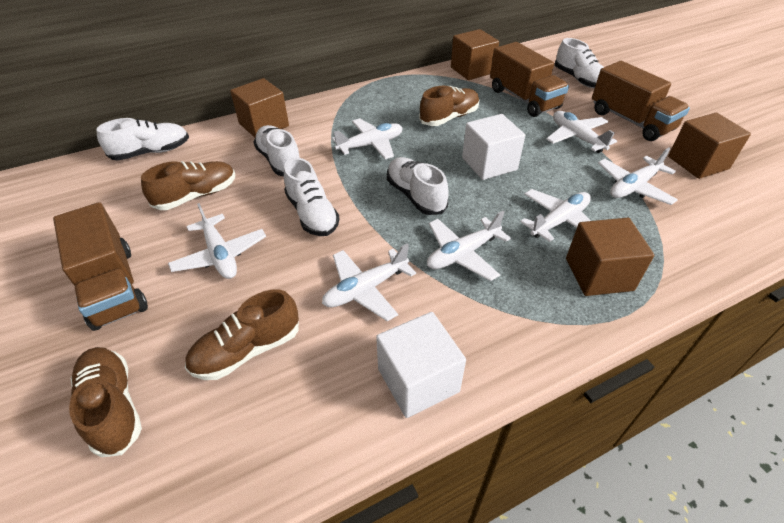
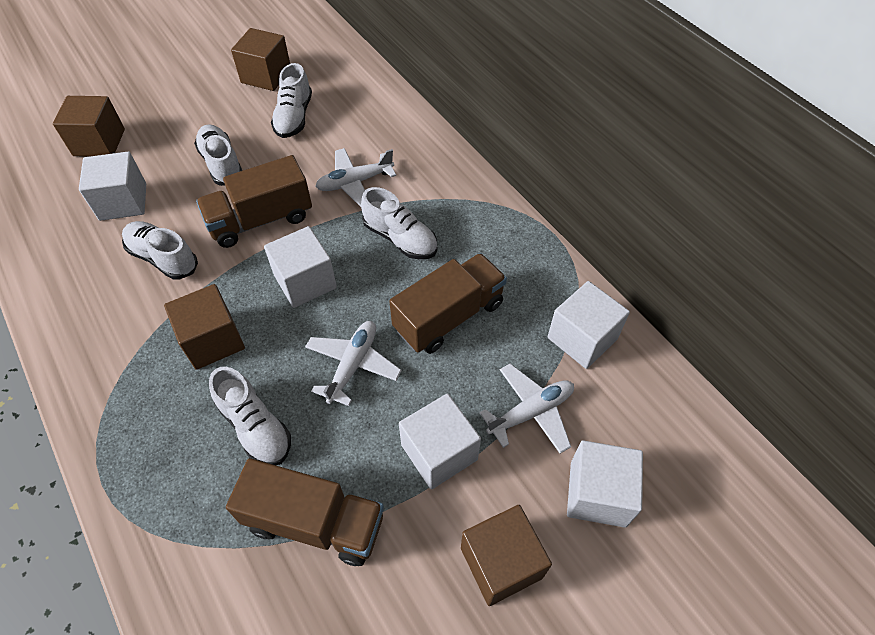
brown shoe: [69,347,142,457] [141,161,235,210] [185,289,299,380] [419,86,480,126] = 4 -> none = 0
white cube: [376,312,466,418] [462,114,525,180] = 2 -> [79,152,146,221] [264,226,337,308] [399,394,481,489] [548,281,630,369] [567,440,643,528] = 5
white plane: [168,203,266,279] [322,244,416,321] [332,118,403,159] [427,211,511,281] [520,189,591,242] [546,111,617,153] [598,147,678,205] = 7 -> [305,321,402,406] [315,148,396,207] [480,364,574,453] = 3

